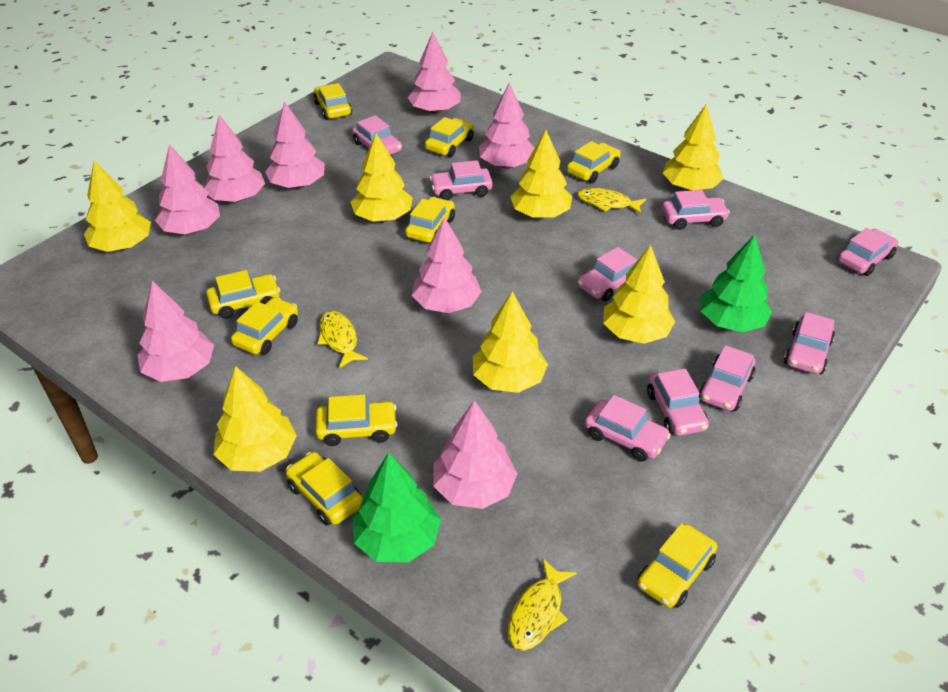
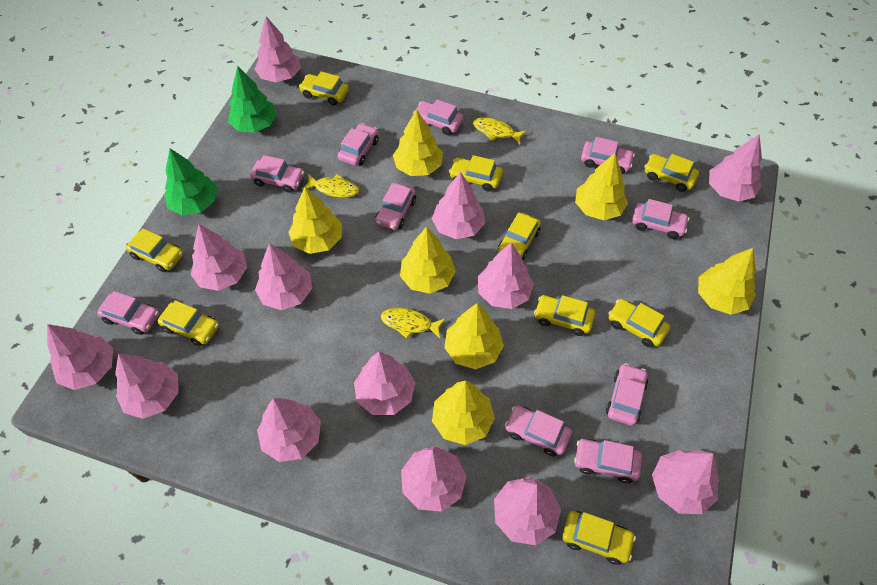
pink car: [352,115,402,155] [430,160,493,200] [578,247,637,302] [585,395,671,462] [647,369,709,436] [662,190,730,230] [699,345,756,411] [784,312,835,374] [837,228,898,276] = 9 -> [97,291,159,335] [250,155,304,193] [338,123,379,166] [375,183,416,230] [413,100,464,135] [505,405,572,457] [574,439,642,483] [581,137,635,174] [606,363,648,426] [632,199,689,239] = 10
pink tree: [137,281,214,382] [155,144,220,234] [204,115,265,202] [265,101,325,189] [408,32,461,114] [412,217,482,313] [433,400,517,509] [479,83,535,169] = 8 -> [47,324,113,390] [115,354,179,419] [190,224,247,291] [254,16,301,82] [255,243,312,310] [257,398,321,462] [354,351,415,415] [401,447,467,512] [432,172,485,239] [478,242,534,309] [494,477,561,545] [652,450,719,514] [709,134,762,202] = 13

